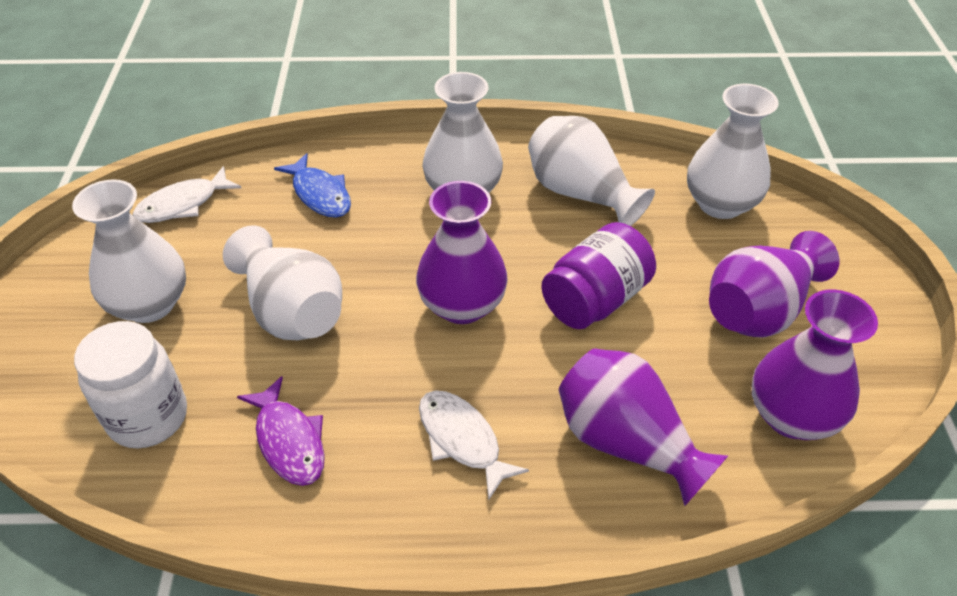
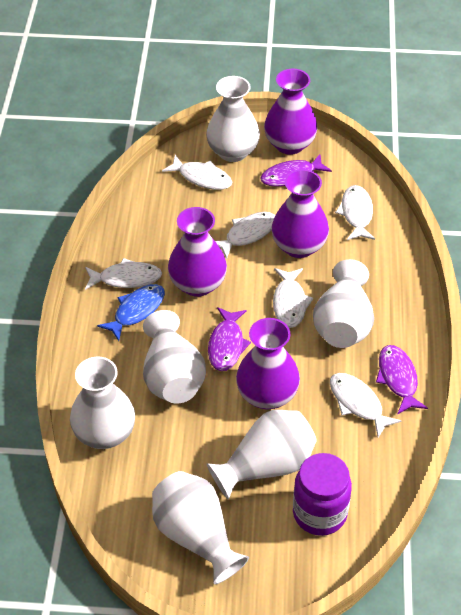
purple fish: [237,376,325,486] = 1 -> [208,307,251,371] [260,154,332,187] [376,345,428,415] = 3
white fish: [133,166,241,223] [419,390,529,500] = 2 -> [85,258,162,290] [162,155,232,190] [215,212,275,259] [273,268,313,328] [330,373,401,438] [335,185,375,240] = 6
white jar: [74,321,187,449] = 1 -> none = 0
white vase: [72,179,186,323] [223,225,342,340] [422,72,503,193] [528,116,655,226] [687,84,779,219] = 5 -> [70,357,135,449] [143,310,206,404] [152,471,249,584] [206,76,260,162] [207,410,317,499] [313,259,374,348] = 6

